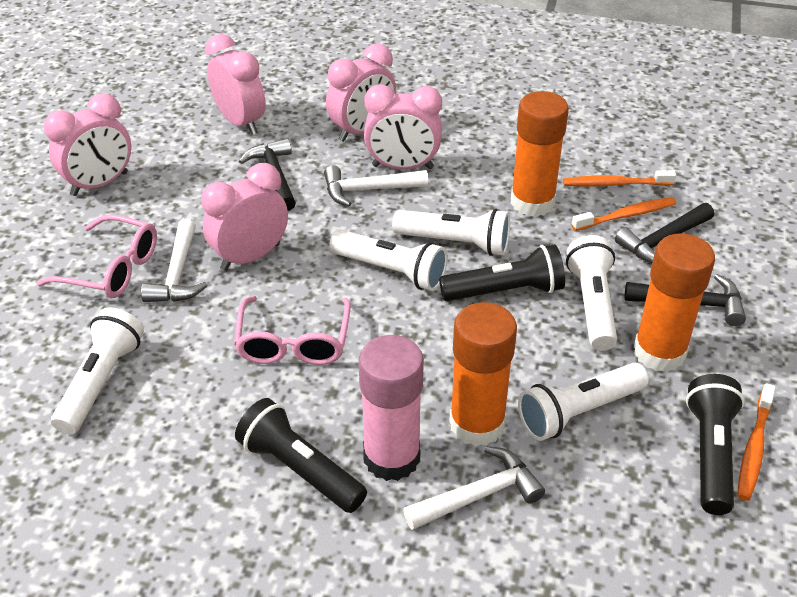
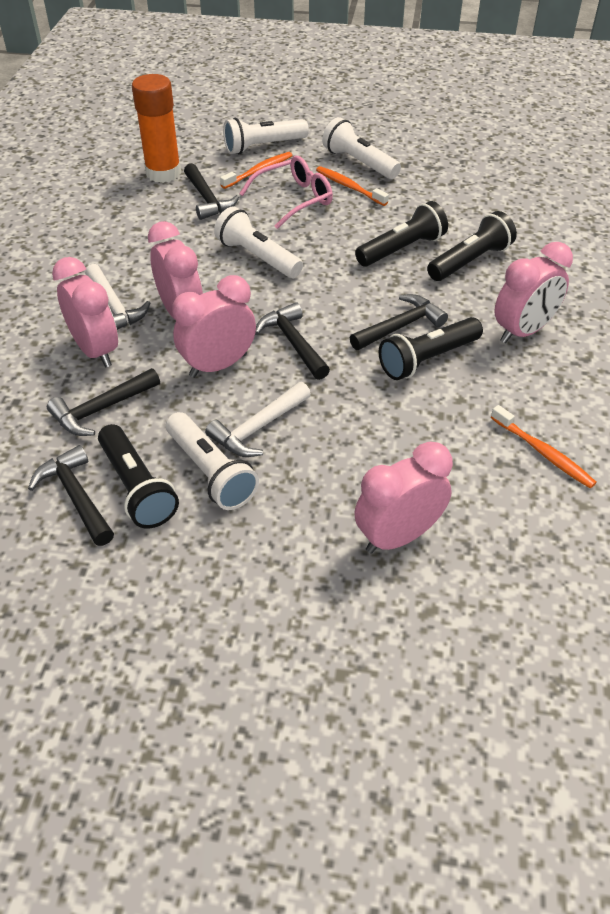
black flashlight: [235,398,367,513] [439,244,565,301] [686,374,745,515] = 3 -> [98,424,179,529] [355,201,448,266] [379,317,483,380] [427,211,517,281] = 4
black hammer: [239,138,296,211] [615,203,714,263] [625,274,746,326] = 3 -> [28,445,114,546] [47,368,160,436] [184,163,239,220] [255,302,330,380] [350,294,448,350] = 5
orange glue stick: [449,302,517,446] [511,91,569,217] [634,233,715,372] = 3 -> [132,74,181,183] = 1
pink glasses: [36,214,157,298] [234,296,351,365] = 2 -> [239,156,333,229] = 1
pink glue stick: [359,335,424,481] = 1 -> none = 0
white flashlight: [51,307,144,435] [329,230,448,291] [392,209,510,256] [518,363,649,441] [566,235,617,351] = 5 -> [166,412,259,510] [214,207,303,278] [223,118,309,154] [322,117,401,179] = 4
white hammer: [141,219,208,302] [324,165,428,206] [403,446,545,530] = 3 -> [85,264,151,330] [205,382,311,457] = 2

